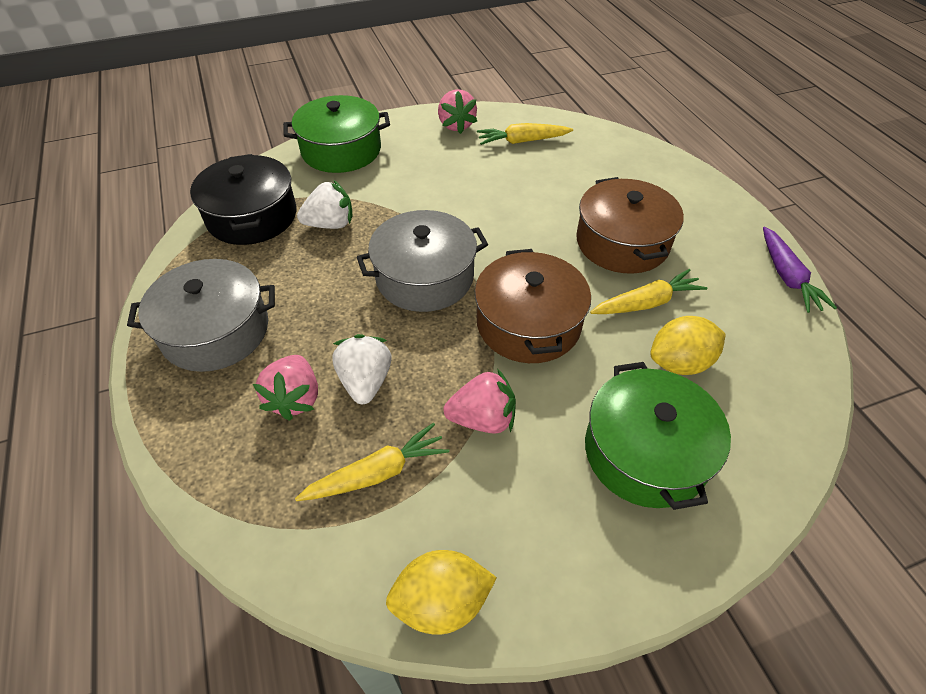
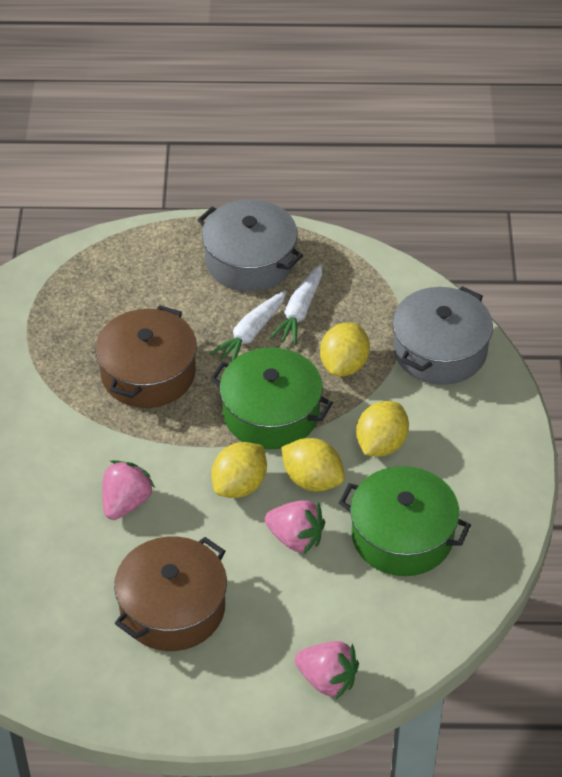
black pot: [190,154,296,245] = 1 -> none = 0
purple carrot: [763,227,837,313] = 1 -> none = 0
white carrot: none = 0 -> [209,290,287,362] [269,264,322,346] = 2
white strawberry: [297,181,352,229] [333,334,392,404] = 2 -> none = 0
yellow carrot: [295,423,449,501] [477,123,573,145] [590,269,707,314] = 3 -> none = 0
yellow lemon: [386,550,497,635] [650,316,726,375] = 2 -> [211,442,267,498] [281,438,345,492] [320,322,370,376] [356,401,409,456] = 4

